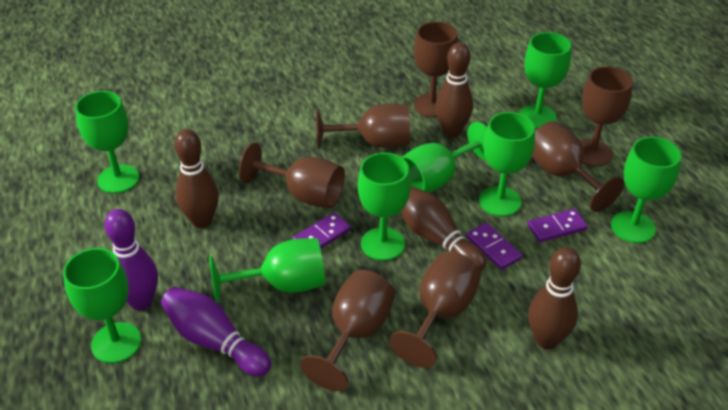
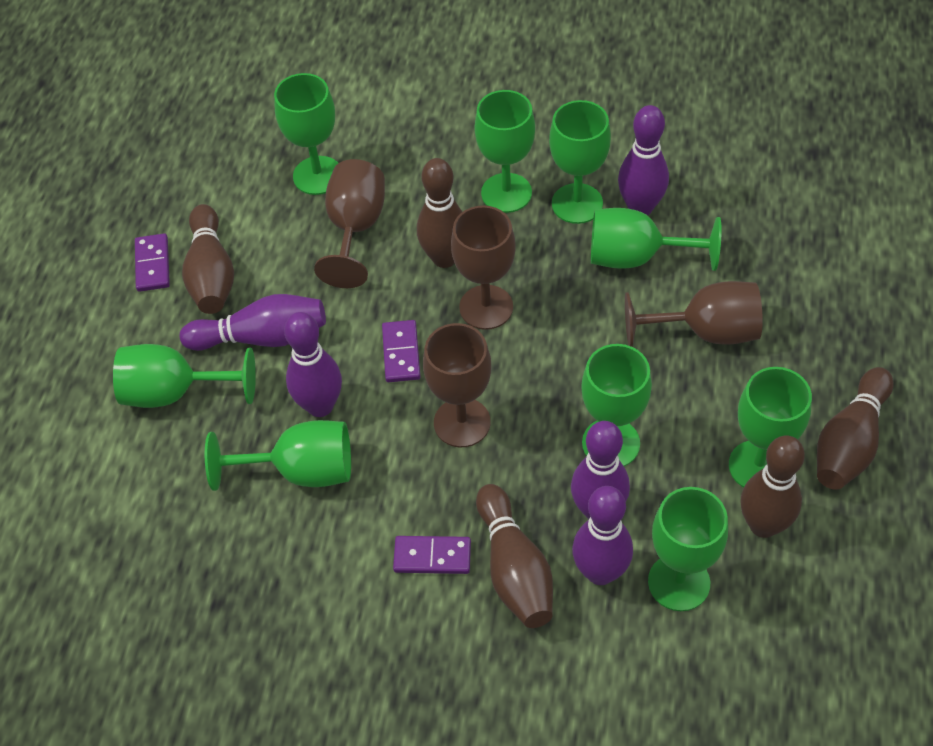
brown bowling pin: [174,129,219,228] [400,186,486,271] [435,43,473,137] [528,247,581,349] = 4 -> [182,204,234,314] [417,158,462,268] [476,484,553,628] [741,435,805,538] [817,367,893,490] = 5
brown goblet: [239,143,345,208] [300,270,395,391] [316,103,410,149] [390,251,481,368] [414,22,458,117] [531,121,624,212] [580,66,633,167] = 7 -> [314,159,385,288] [423,323,492,447] [451,206,516,330] [625,281,763,347] = 4
green goblet: [63,248,141,363] [75,91,139,193] [209,238,325,303] [358,153,411,261] [402,122,487,193] [479,112,535,216] [519,32,571,129] [611,137,682,243] = 8 -> [113,344,256,408] [205,420,351,491] [274,73,338,195] [475,90,535,213] [549,100,611,224] [581,344,652,466] [591,208,722,271] [648,487,728,611] [729,367,812,488] = 9
purple bowling pin: [104,209,158,310] [161,287,271,377] = 2 -> [180,294,326,351] [284,312,342,417] [571,421,630,519] [572,486,633,585] [618,105,669,215] = 5

